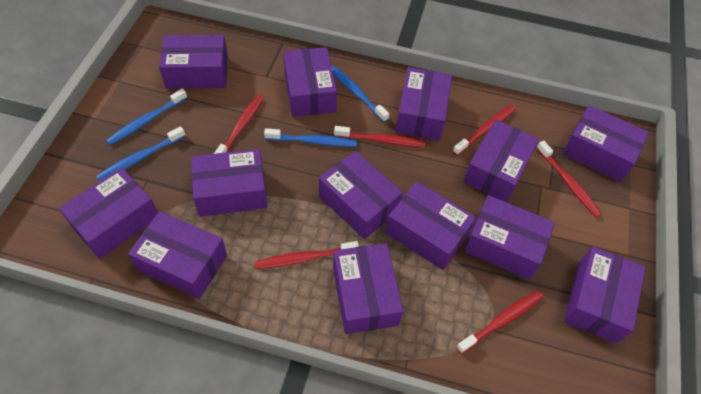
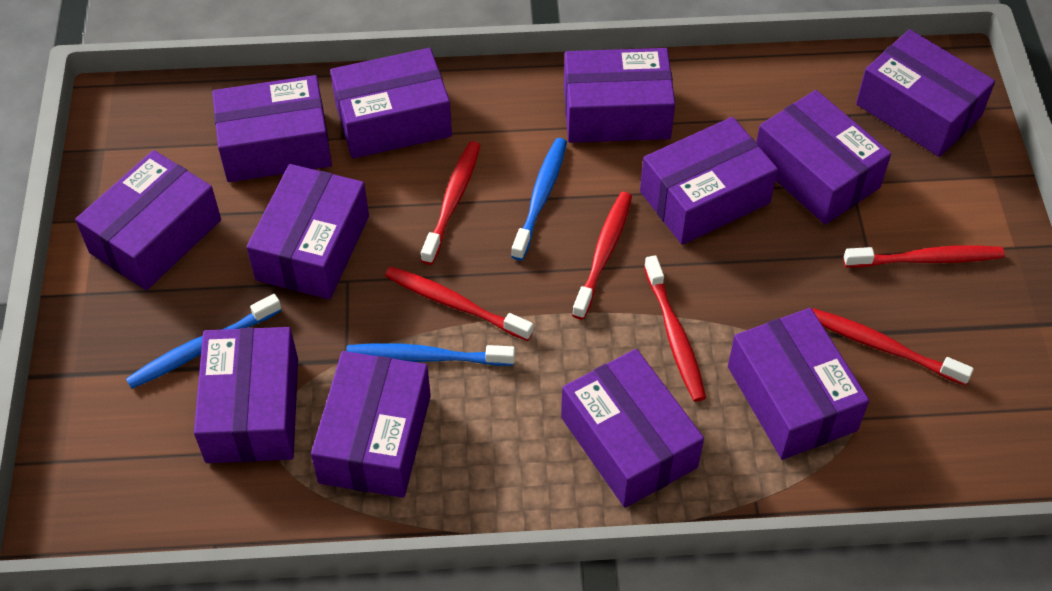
blue toothbrush: [96,126,185,182] [106,89,187,145] [264,128,357,147] [331,66,389,122] = 4 -> [126,294,282,389] [346,343,515,366] [511,138,567,261] = 3
purple box: [59,168,158,259] [128,211,227,299] [159,35,228,89] [191,149,267,217] [283,47,337,117] [319,151,403,239] [333,243,403,334] [385,181,476,270] [395,67,452,140] [463,120,539,202] [464,195,555,280] [562,105,649,182] [564,246,646,344] = 13 -> [75,150,221,290] [194,327,298,463] [212,75,332,182] [246,164,369,299] [311,351,431,498] [330,48,452,159] [561,349,704,508] [564,48,675,143] [640,117,778,245] [728,308,869,460] [756,90,891,225] [856,29,995,157] = 12

